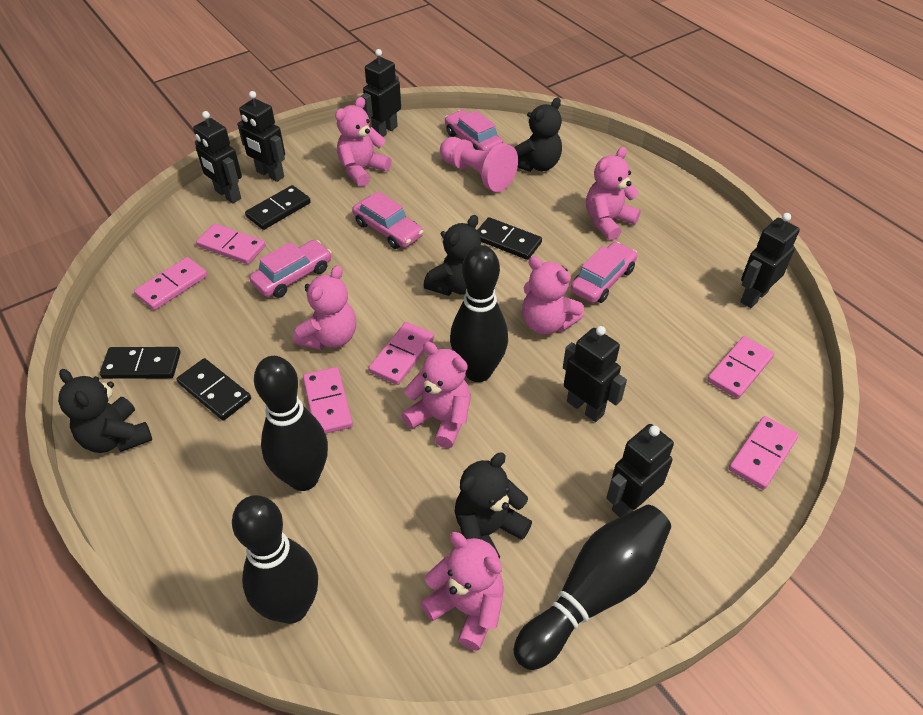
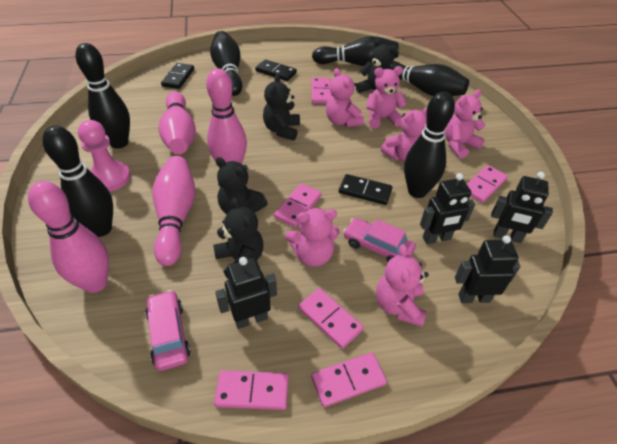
black bowling pin: [232,495,318,624] [254,356,328,491] [450,245,508,382] [514,505,671,670] = 4 -> [42,126,113,237] [75,43,130,149] [210,31,242,96] [312,36,399,66] [390,61,469,96] [404,92,455,198] = 6
black domino: [100,347,181,379] [177,358,251,420] [245,185,311,230] [477,217,542,260] = 4 -> [161,63,194,89] [255,59,297,81] [339,174,392,205] = 3
black robot: [193,111,242,203] [237,91,285,182] [361,49,401,137] [563,326,627,422] [606,424,674,517] [740,213,800,308] = 6 -> [215,257,277,329] [420,173,475,244] [455,235,521,303] [491,172,553,243] = 4
pink bowling pin: none = 0 -> [28,181,109,293] [153,156,195,266] [158,92,196,154] [206,68,247,164] = 4
pink car: [250,240,332,298] [352,191,423,249] [445,110,503,151] [571,242,637,303] = 4 -> [145,290,191,371] [343,218,416,262] = 2

